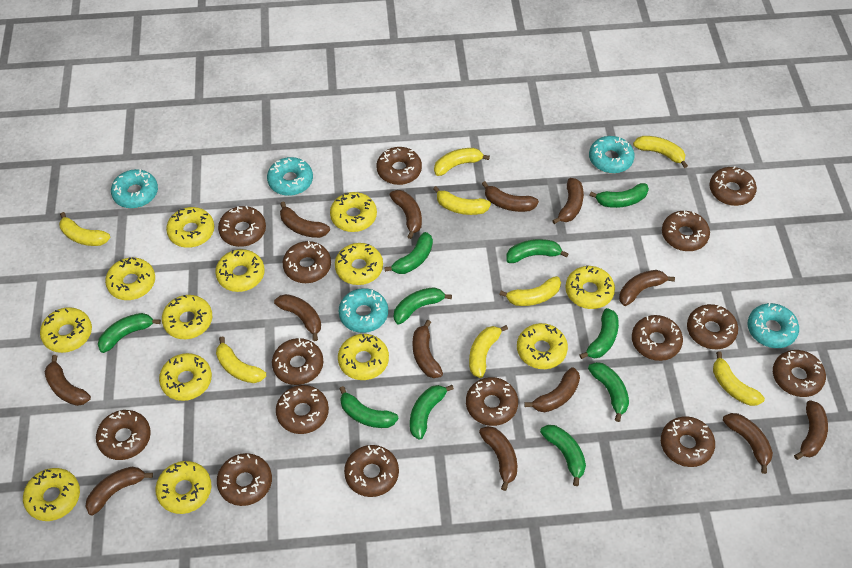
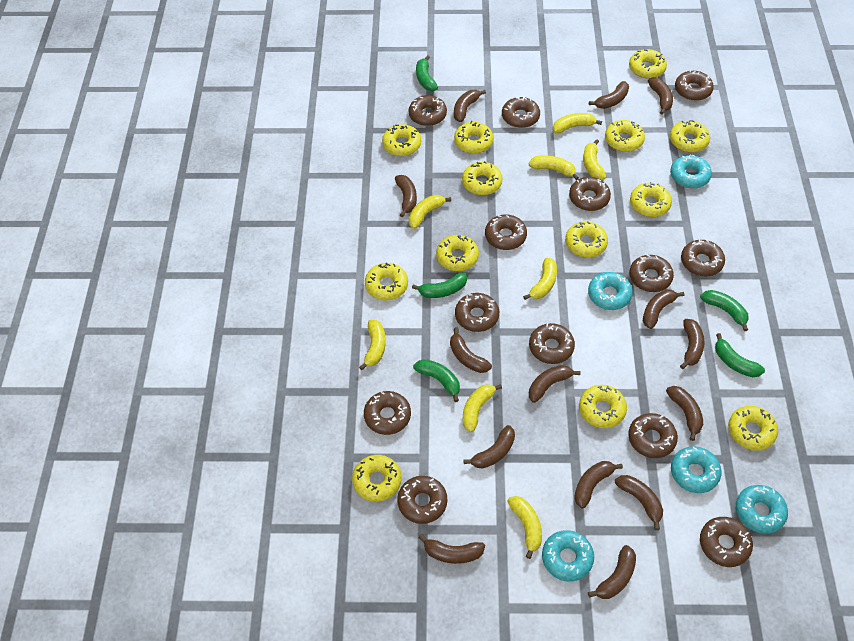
brown banana: [45,355,91,406] [86,467,153,515] [274,294,321,341] [280,201,330,238] [390,190,422,239] [413,320,443,378] [479,426,517,491] [482,181,539,212] [524,367,580,412] [552,178,584,224] [619,270,675,306] [723,413,773,474] [794,400,828,460] = 13 -> [395,175,417,217] [419,534,485,564] [450,328,492,373] [454,90,486,122] [463,425,515,469] [529,365,581,403] [574,461,623,508] [588,545,636,599] [589,81,629,109] [615,475,663,530] [643,290,685,329] [648,77,673,115] [666,386,703,441] [680,319,705,369] = 14
brown donut: [96,410,151,460] [217,453,272,506] [218,206,266,247] [272,338,323,385] [276,385,329,434] [283,241,331,283] [344,445,399,497] [377,147,422,185] [466,377,518,426] [632,315,683,361] [661,416,715,467] [662,210,710,251] [687,304,738,349] [709,166,757,206] [773,350,826,397] = 15 -> [364,391,411,435] [397,476,447,524] [409,95,447,126] [455,293,499,332] [485,214,527,250] [502,97,540,128] [529,323,575,364] [569,177,611,211] [628,413,678,458] [629,254,674,292] [675,70,714,101] [681,240,725,277] [700,517,753,567] = 13
green banana: [98,313,161,353] [339,386,399,428] [384,232,433,274] [394,287,452,324] [410,385,454,440] [506,239,569,263] [540,425,586,486] [579,308,619,359] [588,362,629,422] [589,183,649,208] = 10 -> [412,272,467,298] [413,359,460,402] [416,55,438,91] [700,290,749,331] [715,333,765,377] = 5

